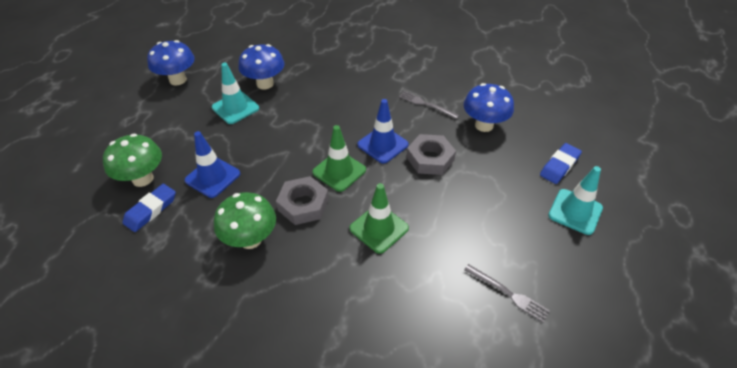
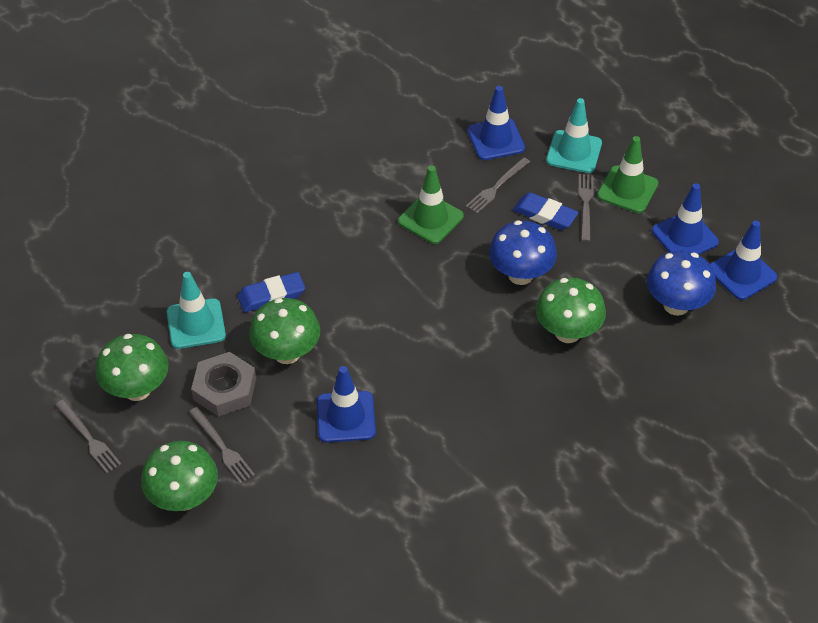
blue mushroom: [147,40,195,86] [238,44,285,89] [464,83,514,132] = 3 -> [489,220,557,285] [647,250,716,316] = 2
blue traffic cone: [185,131,241,198] [357,99,409,164] = 2 -> [317,366,376,442] [467,86,525,160] [652,183,719,255] [710,221,777,300] = 4
green mushroom: [103,134,162,187] [214,192,276,249] = 2 -> [96,334,168,401] [141,441,218,511] [249,298,320,364] [536,277,606,343] = 4
grey fork: [399,91,459,119] [464,264,550,322] = 2 -> [55,399,121,473] [189,407,255,484] [466,157,530,214] [578,174,594,242] = 4
grey nut: [276,176,329,225] [406,134,456,175] = 2 -> [191,352,256,417] = 1

